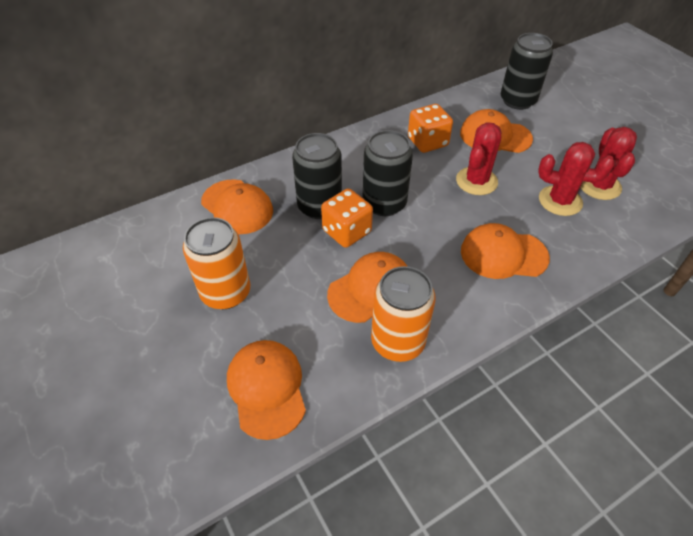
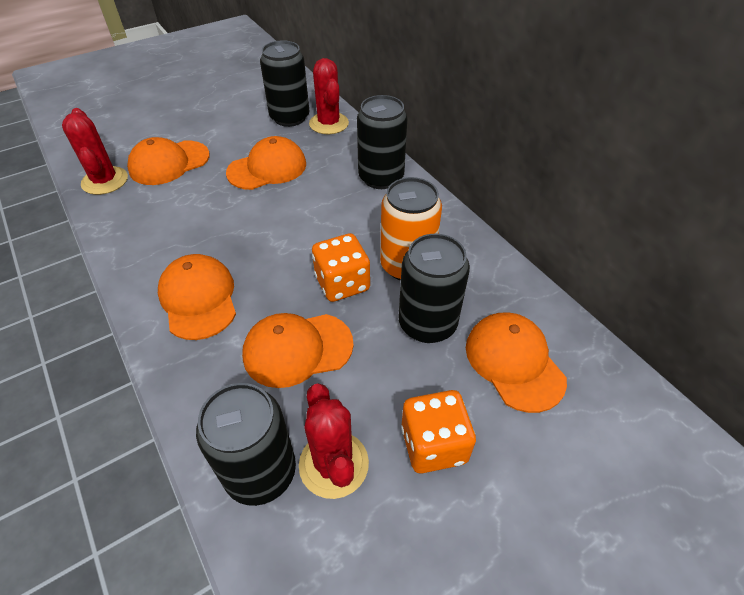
black can: [292,133,342,219] [362,130,413,216] [501,33,553,110] = 3 -> [196,383,296,506] [260,40,309,127] [357,95,408,189] [398,234,470,343] = 4
orange can: [183,217,250,309] [371,266,436,362] = 2 -> [380,177,442,280] = 1

